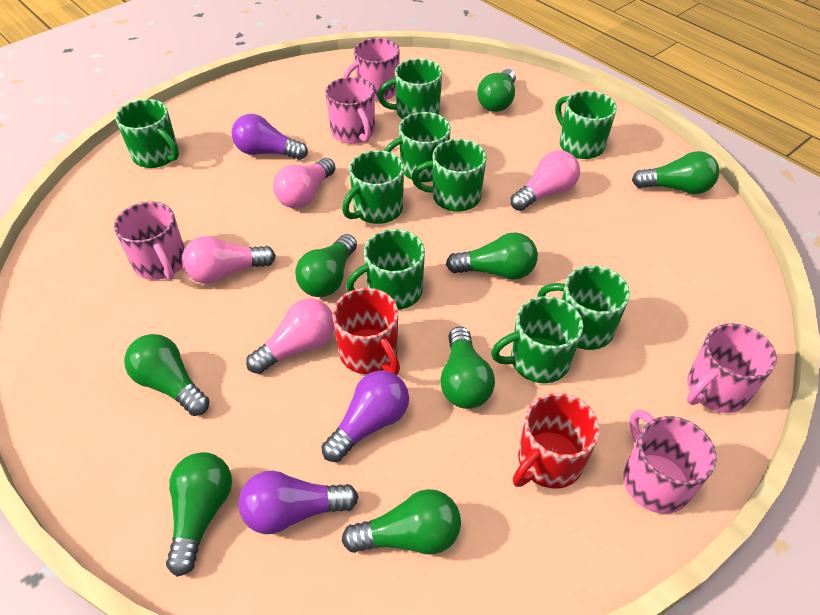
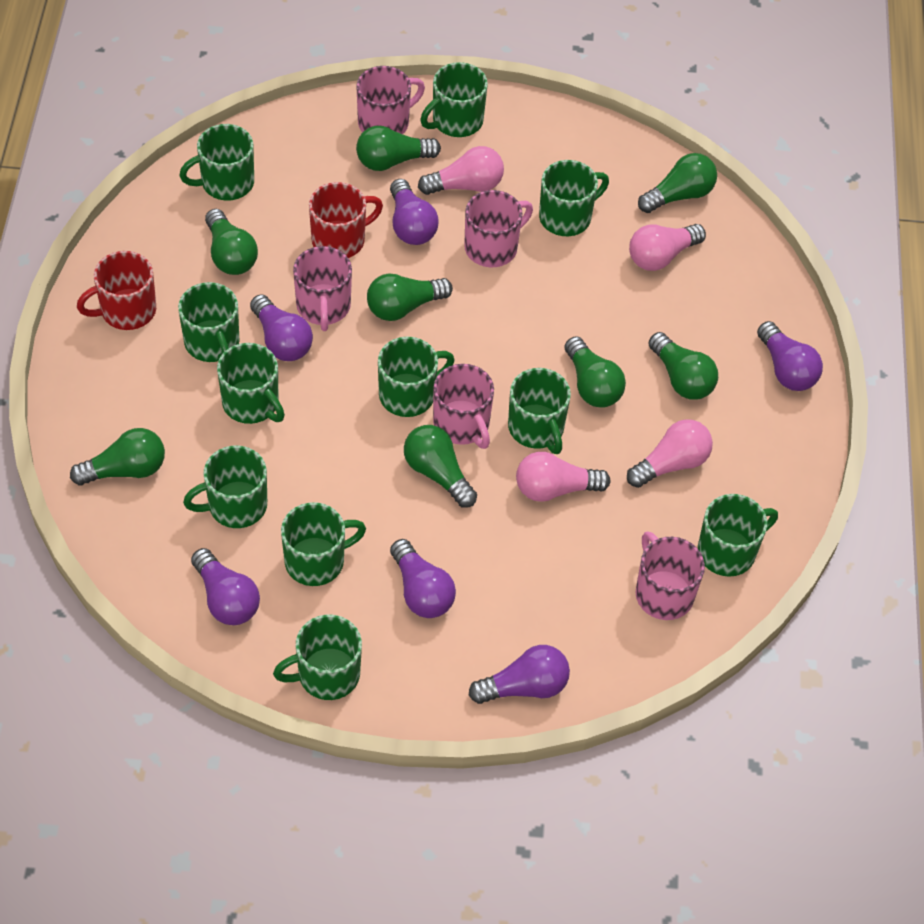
green mug: [115,99,179,168] [342,150,404,224] [346,229,425,310] [378,59,442,119] [384,112,451,182] [412,139,486,212] [491,296,583,383] [538,266,630,350] [555,91,617,159] = 9 -> [178,282,239,362] [179,124,254,200] [183,446,267,528] [217,343,285,424] [273,615,362,700] [281,502,366,586] [378,337,455,417] [420,62,488,137] [508,368,571,454] [539,160,609,236] [698,494,778,577] = 11
purple light bulb: [232,114,308,160] [238,470,358,534] [321,370,409,462] = 3 -> [191,548,260,625] [250,294,313,361] [390,179,439,245] [390,539,456,618] [468,645,570,704] [757,321,823,391] = 6

